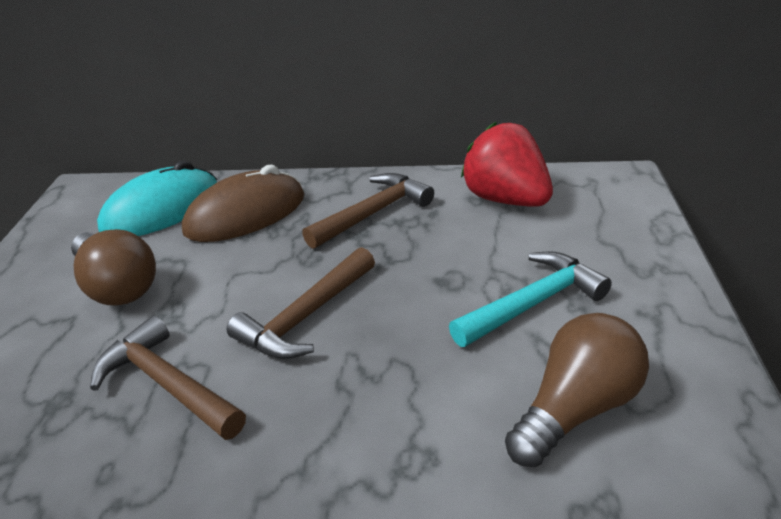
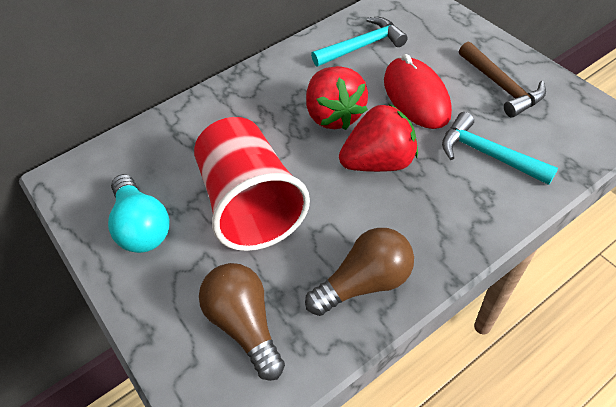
brown hammer: [90,316,246,440] [227,247,375,359] [302,173,434,249] = 3 -> [459,42,546,117] = 1
brown mouse: [182,165,304,242] = 1 -> none = 0
red cup: none = 0 -> [194,117,310,251] = 1
red mouse: none = 0 -> [384,54,452,129] = 1
red strawberry: [461,122,553,207] = 1 -> [306,66,368,130] [339,103,418,172] = 2
turquoise hammer: [449,251,612,347] = 1 -> [311,17,408,66] [442,112,558,185] = 2
turquoise light bulb: none = 0 -> [108,174,169,253] = 1
turquoise mouse: [97,160,217,236] = 1 -> none = 0

